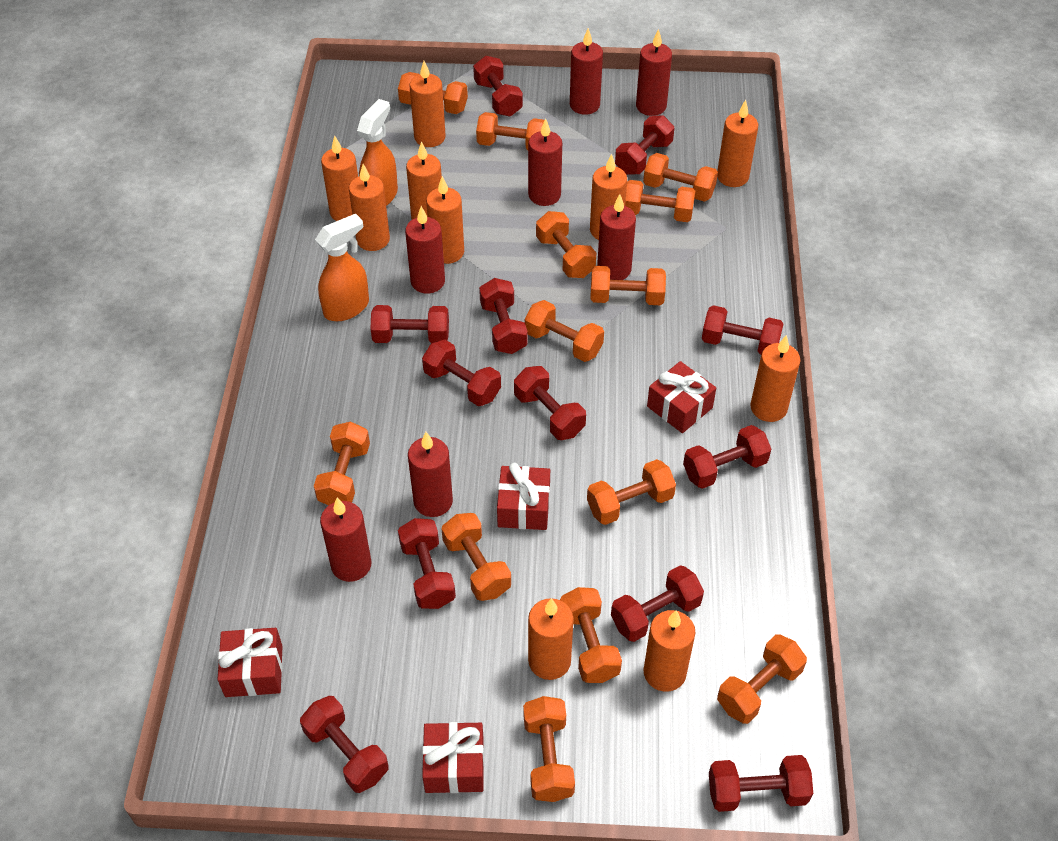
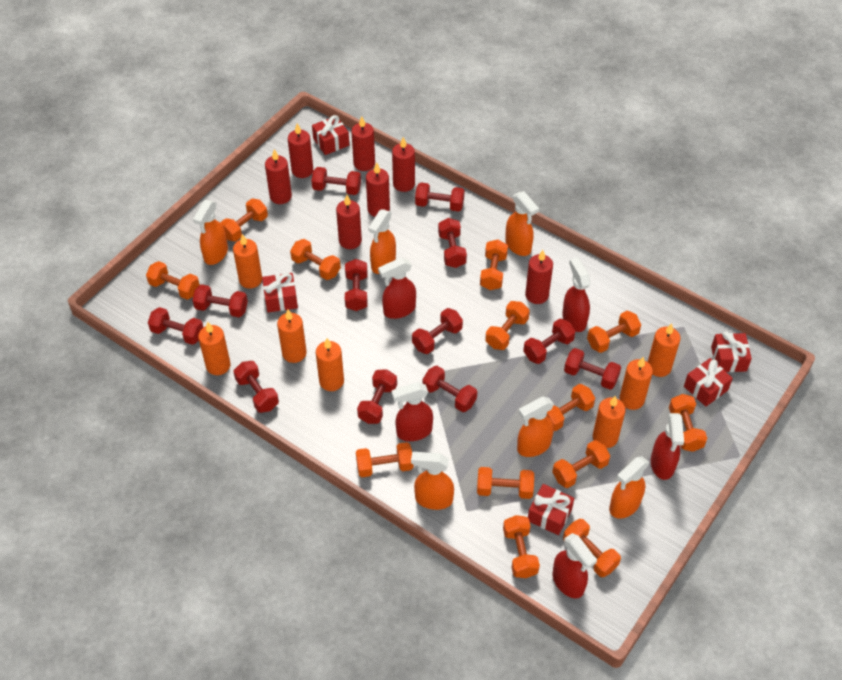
orange candle: [321,136,358,221] [349,164,390,251] [406,141,442,220] [409,61,446,147] [426,176,464,264] [528,598,574,680] [590,154,627,240] [644,610,696,692] [717,100,758,187] [750,335,800,422] = 10 -> [198,322,231,375] [233,234,262,289] [277,310,307,363] [316,338,344,391] [593,396,626,448] [620,357,653,410] [648,323,681,377] = 7
orange spray bottle: [315,214,369,321] [357,99,398,206] = 2 -> [193,200,228,265] [368,210,396,274] [411,452,454,510] [505,191,539,256] [517,397,554,457] [609,456,649,519] = 6
red gift: [218,628,282,697] [422,722,484,793] [497,463,550,530] [647,361,716,433] = 4 -> [262,273,298,312] [312,115,349,155] [528,484,574,535] [684,358,733,407] [711,331,752,372] = 5
red spray bottle: none = 0 -> [378,257,416,319] [392,382,433,441] [552,533,597,598] [562,257,591,332] [651,413,684,480] = 5

